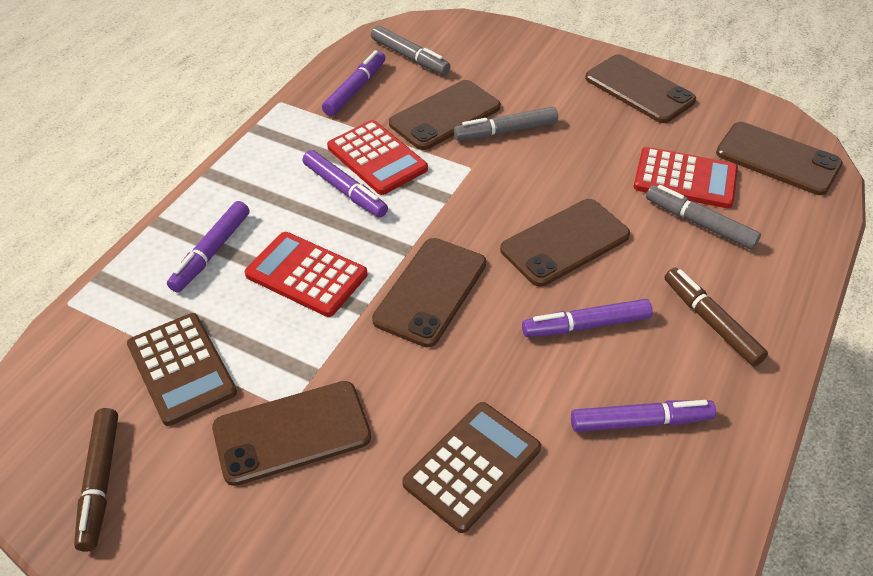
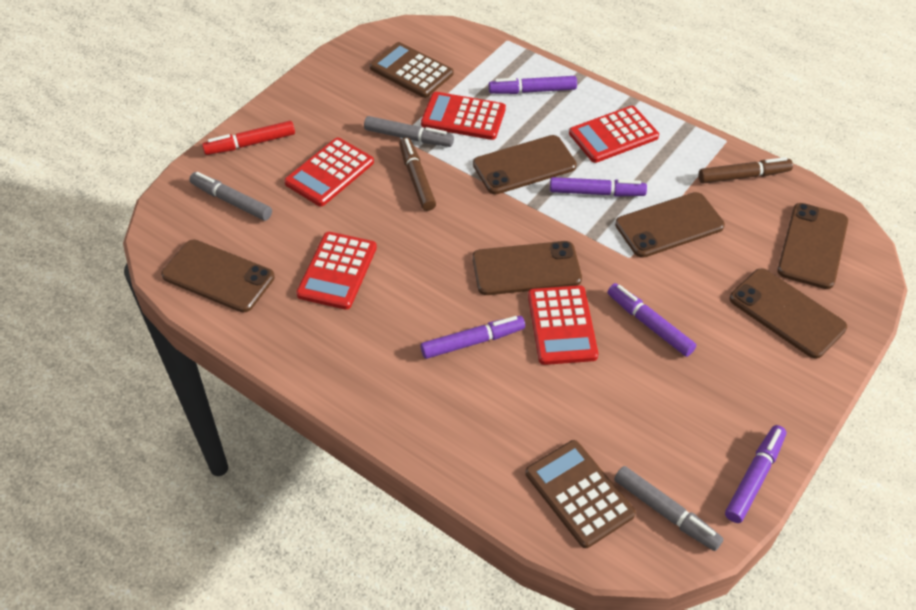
red calculator: [245,232,367,317] [327,120,428,195] [634,147,738,208] = 3 -> [284,138,374,206] [296,232,377,310] [421,92,506,140] [528,285,598,365] [569,106,659,163] = 5
red marker: none = 0 -> [202,121,295,155] = 1

